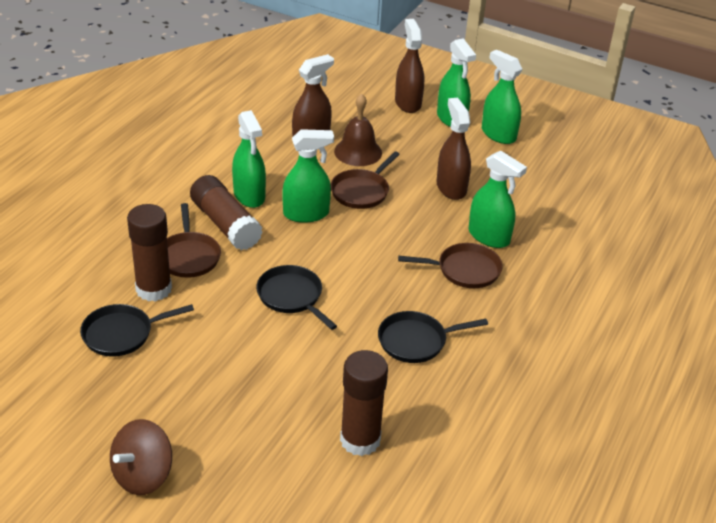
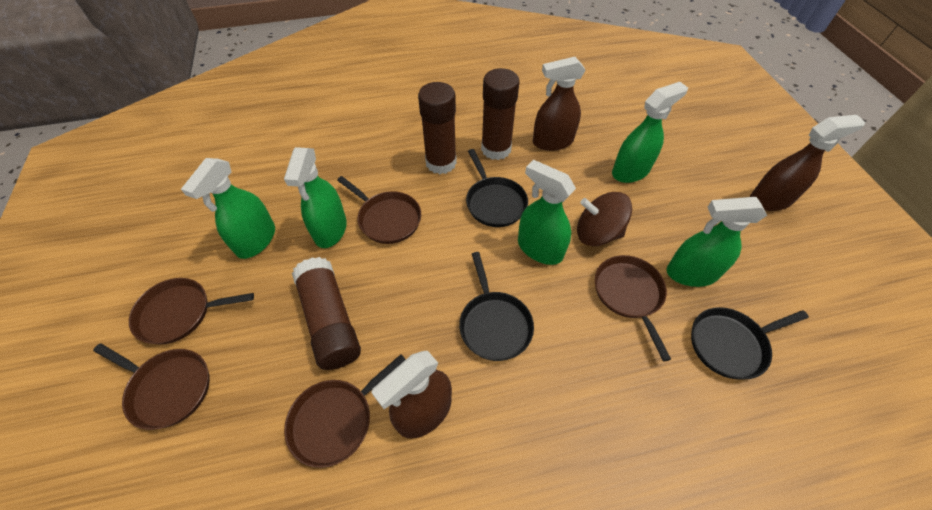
brown bell: [334,93,382,166] = 1 -> none = 0
brown pan: [167,203,221,278] [331,152,400,209] [398,243,503,288] = 3 -> [93,343,210,430] [129,278,254,344] [284,354,406,468] [337,176,421,244] [595,255,671,362] = 5

